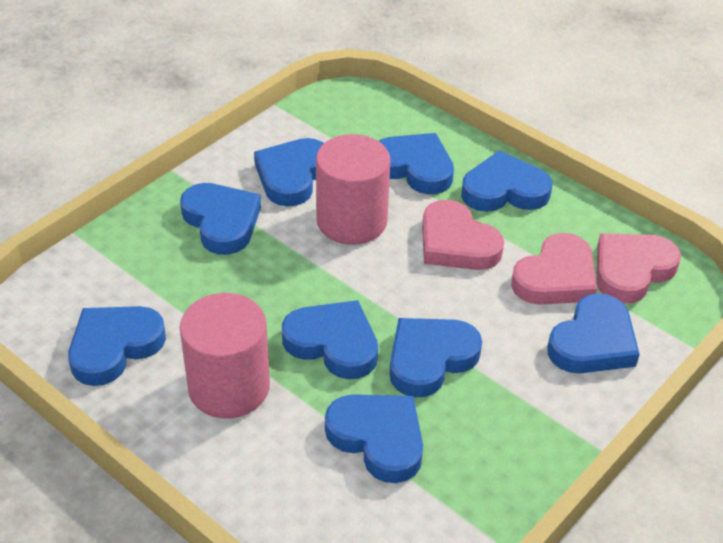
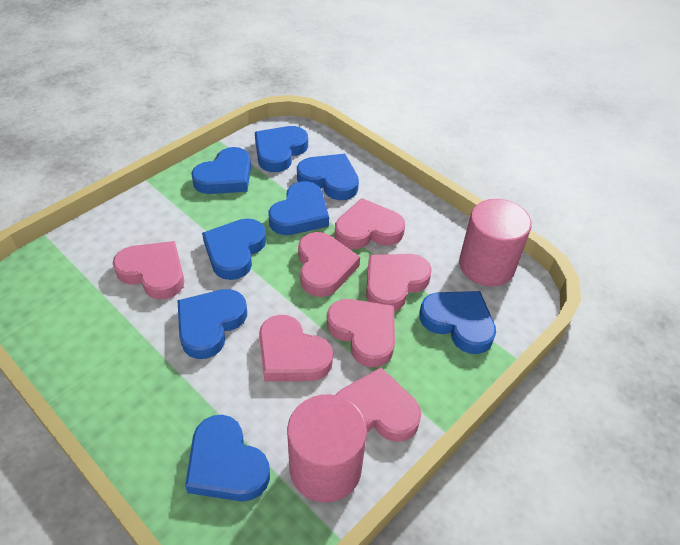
blue heart: [68,306,166,386] [180,183,261,255] [254,138,324,206] [282,300,378,379] [325,394,423,483] [379,133,454,194] [389,318,482,397] [461,150,552,212] [547,293,640,373] = 9 -> [177,289,247,359] [185,415,270,501] [191,147,251,194] [202,218,266,280] [255,126,308,172] [268,181,329,235] [297,154,359,200] [419,291,496,354] = 8
pink heart: [422,200,504,270] [511,233,597,305] [597,233,681,304] = 3 -> [113,241,184,299] [259,315,333,381] [298,232,360,297] [327,299,395,367] [335,198,405,249] [336,367,422,442] [366,254,432,312] = 7

